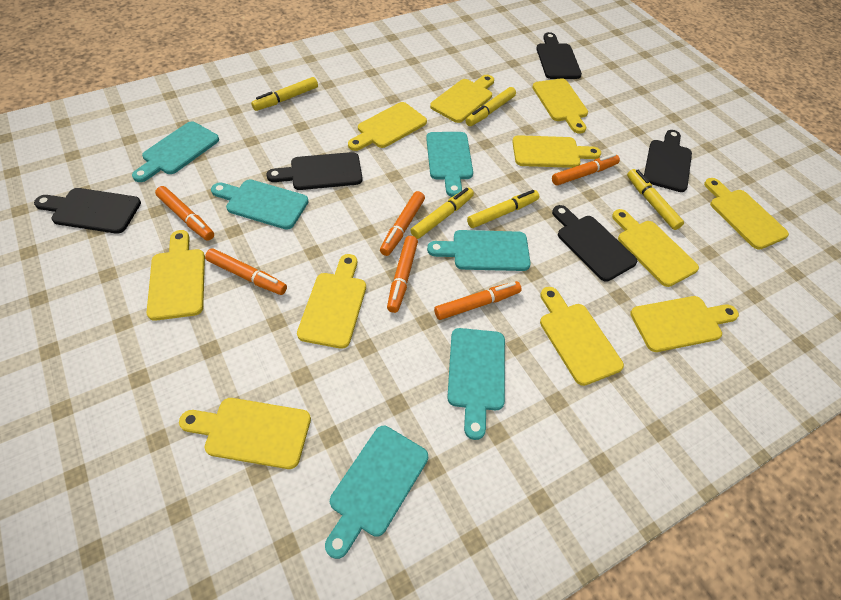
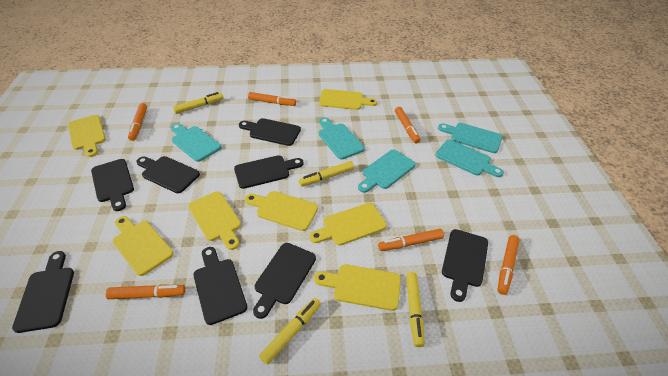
black cutting board: [34,188,141,234] [266,152,363,190] [536,32,582,79] [552,205,637,282] [644,130,692,192] = 5 -> [12,251,74,333] [91,159,134,211] [136,156,200,193] [193,247,247,325] [234,155,304,189] [239,118,301,146] [253,243,316,319] [442,229,488,302] = 8
turquoise cutting board: [132,122,219,182] [211,179,309,230] [325,426,428,559] [426,132,473,197] [427,230,530,271] [447,328,505,440] = 6 -> [171,123,222,162] [319,117,365,159] [358,150,416,193] [435,140,504,177] [438,123,502,153] = 5
yellow cutting board: [147,230,205,321] [179,398,311,469] [297,254,366,349] [348,102,427,151] [430,75,494,123] [512,135,601,168] [532,78,588,134] [540,287,624,386] [612,209,699,287] [630,296,739,352] [704,178,789,250] = 11 -> [68,115,106,157] [113,216,174,276] [188,191,241,250] [245,191,318,231] [309,203,387,245] [314,264,401,311] [319,89,377,110] = 7
yellow marker: [251,77,318,111] [410,188,474,239] [466,87,516,126] [467,190,539,228] [627,169,684,230] = 5 -> [173,92,223,114] [259,298,321,364] [299,161,354,187] [406,272,425,347] = 4

